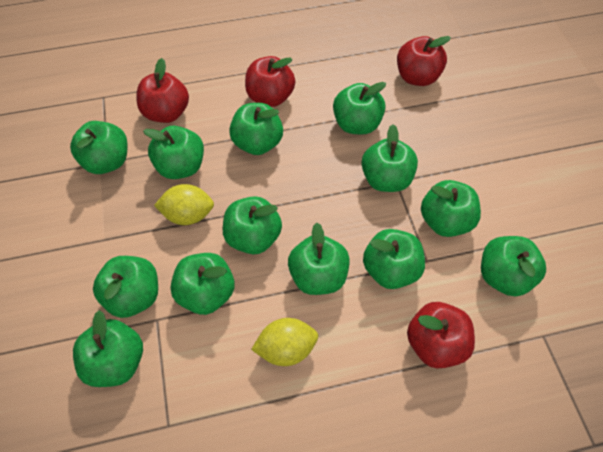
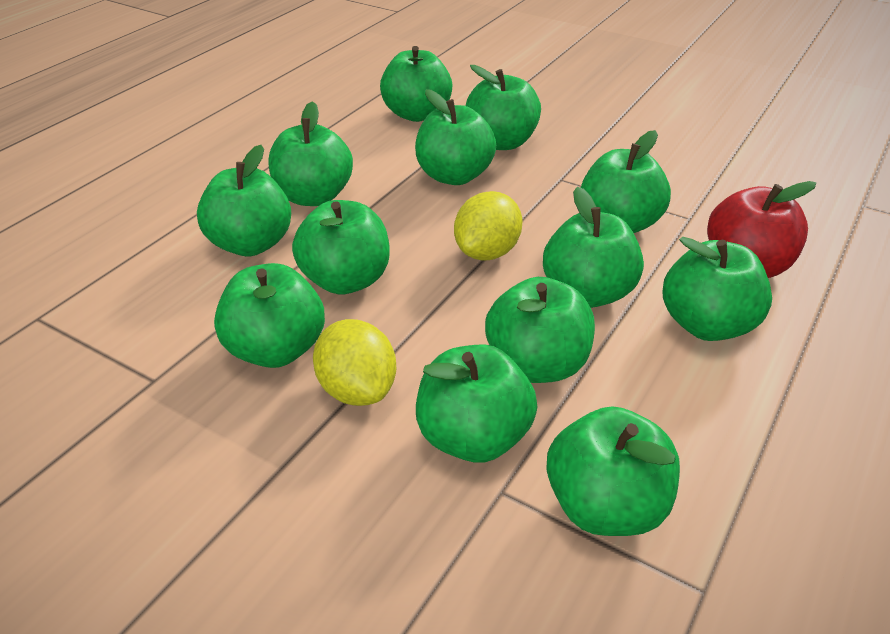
red apple: [136,58,189,123] [245,56,295,107] [397,36,451,86] [407,302,475,368] = 4 -> [707,181,816,278] = 1

